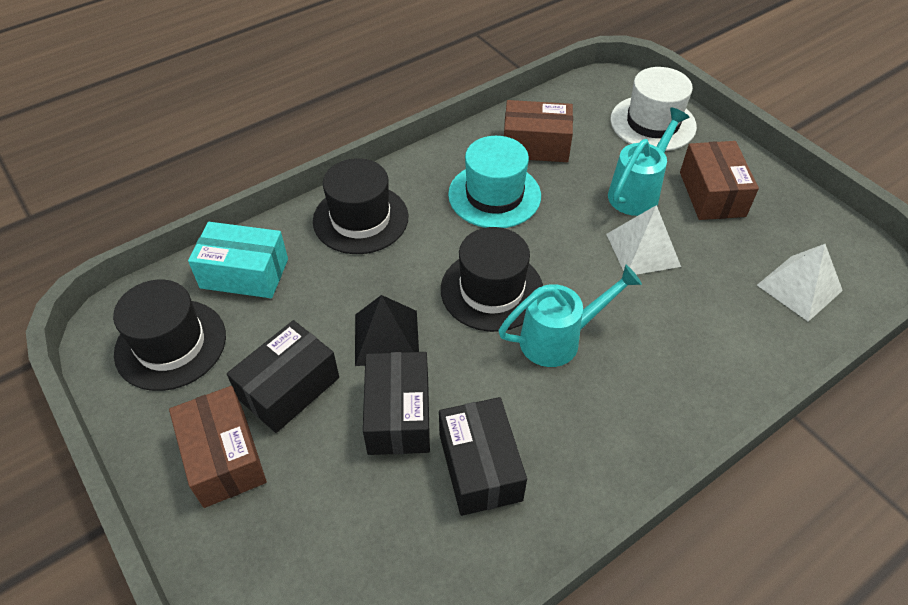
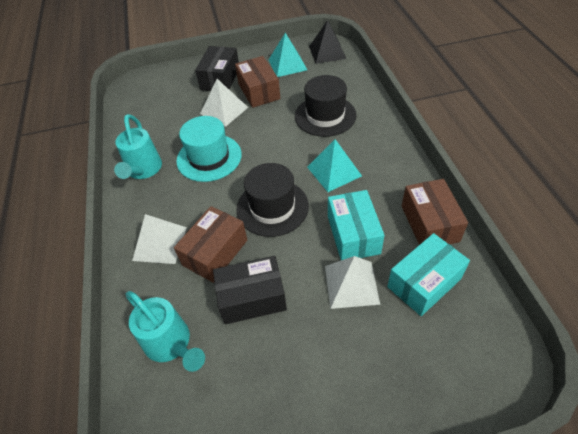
black box: [227,320,339,433] [363,352,430,455] [439,397,527,516] = 3 -> [195,46,239,91] [213,256,287,324] = 2
black hat: [113,280,226,391] [313,158,408,254] [441,227,543,332] = 3 -> [236,163,309,237] [295,75,357,137] = 2
turquoise box: [188,222,288,298] = 1 -> [328,190,384,260] [387,233,470,316] = 2
turquoise pyramid: none = 0 -> [269,33,307,77] [307,139,362,192] = 2
white hat: [610,67,697,151] = 1 -> none = 0
white pyramid: [606,205,681,275] [757,244,843,322] = 2 -> [132,214,187,264] [200,79,248,127] [325,256,380,309] = 3

